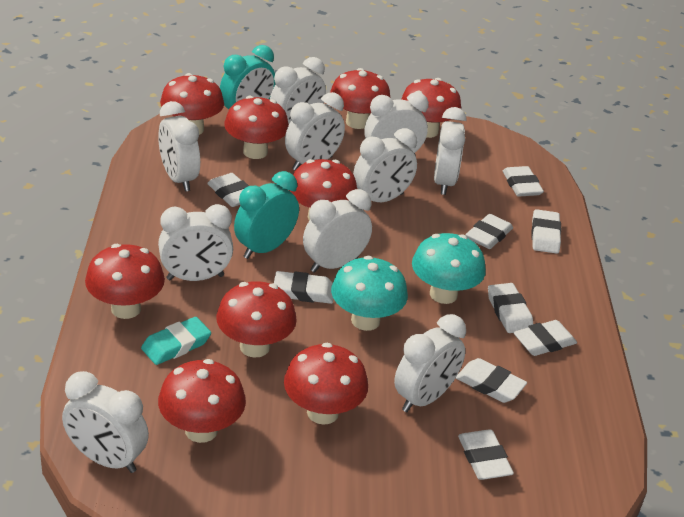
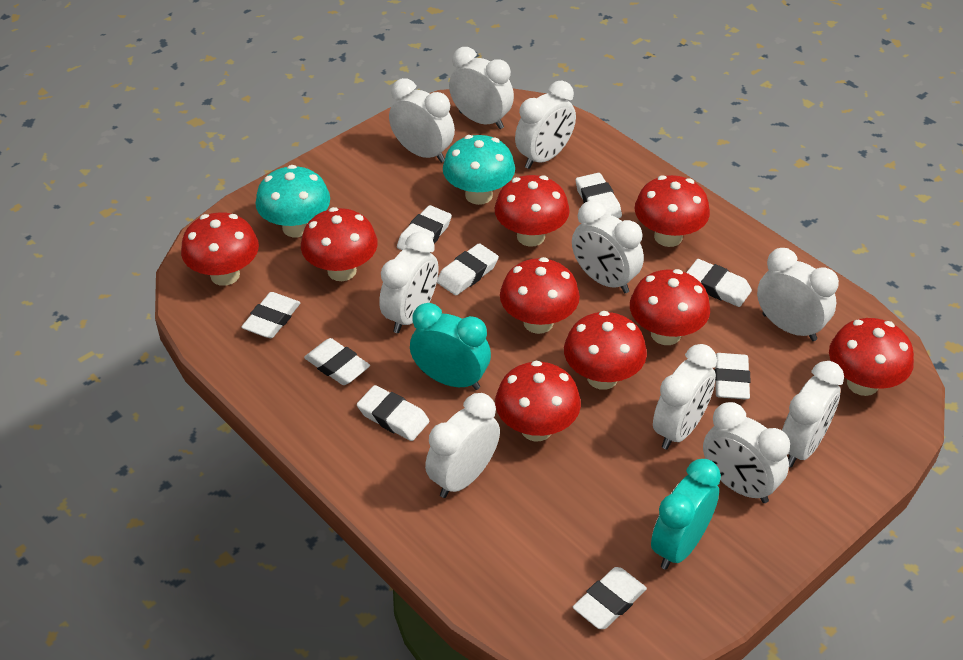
turquoise eraser: [141,317,211,365] = 1 -> none = 0

